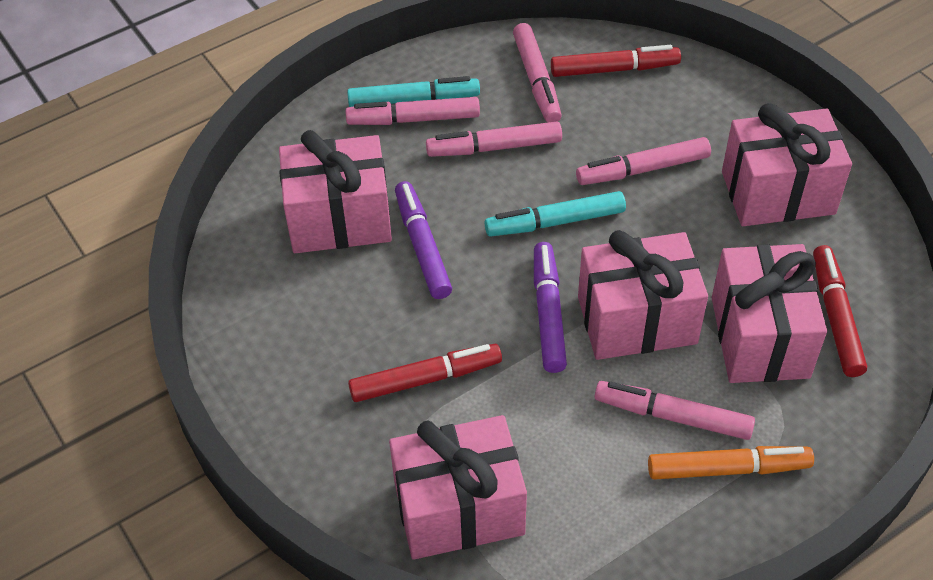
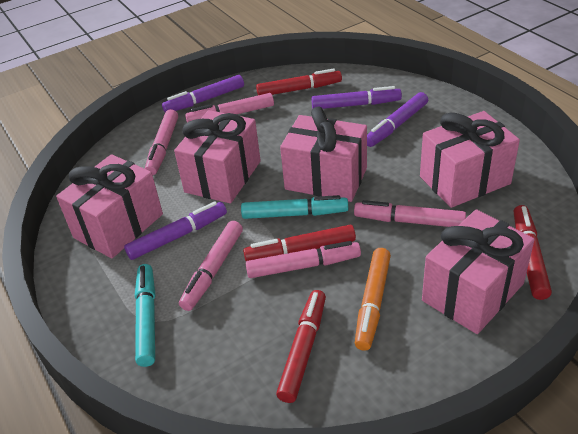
purple marker: [395,181,452,299] [534,242,567,373] = 2 -> [124,201,227,260] [162,75,244,112] [311,86,402,109] [367,92,428,147] = 4
red marker: [348,344,502,402] [551,45,681,77] [813,245,867,377] = 3 -> [243,225,356,261] [256,68,342,95] [276,290,326,403] [514,205,552,300] = 4

